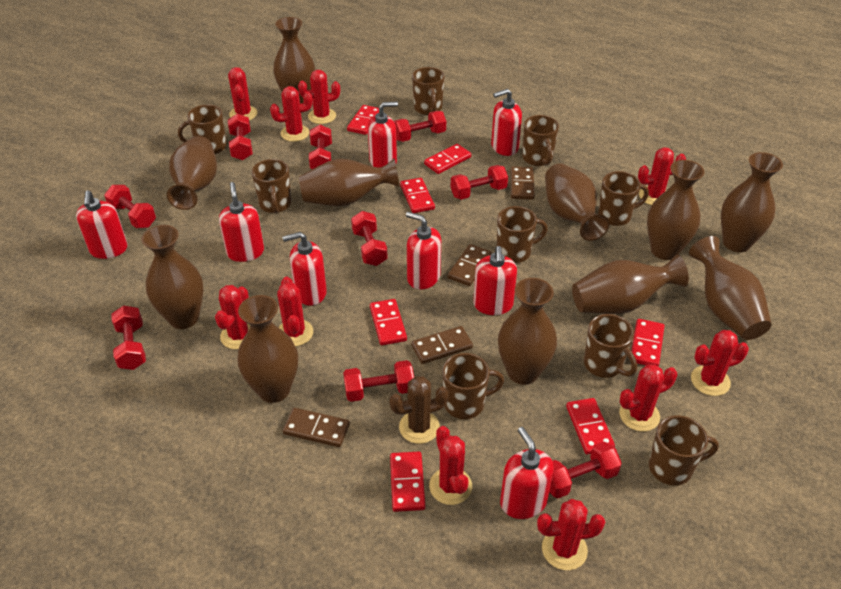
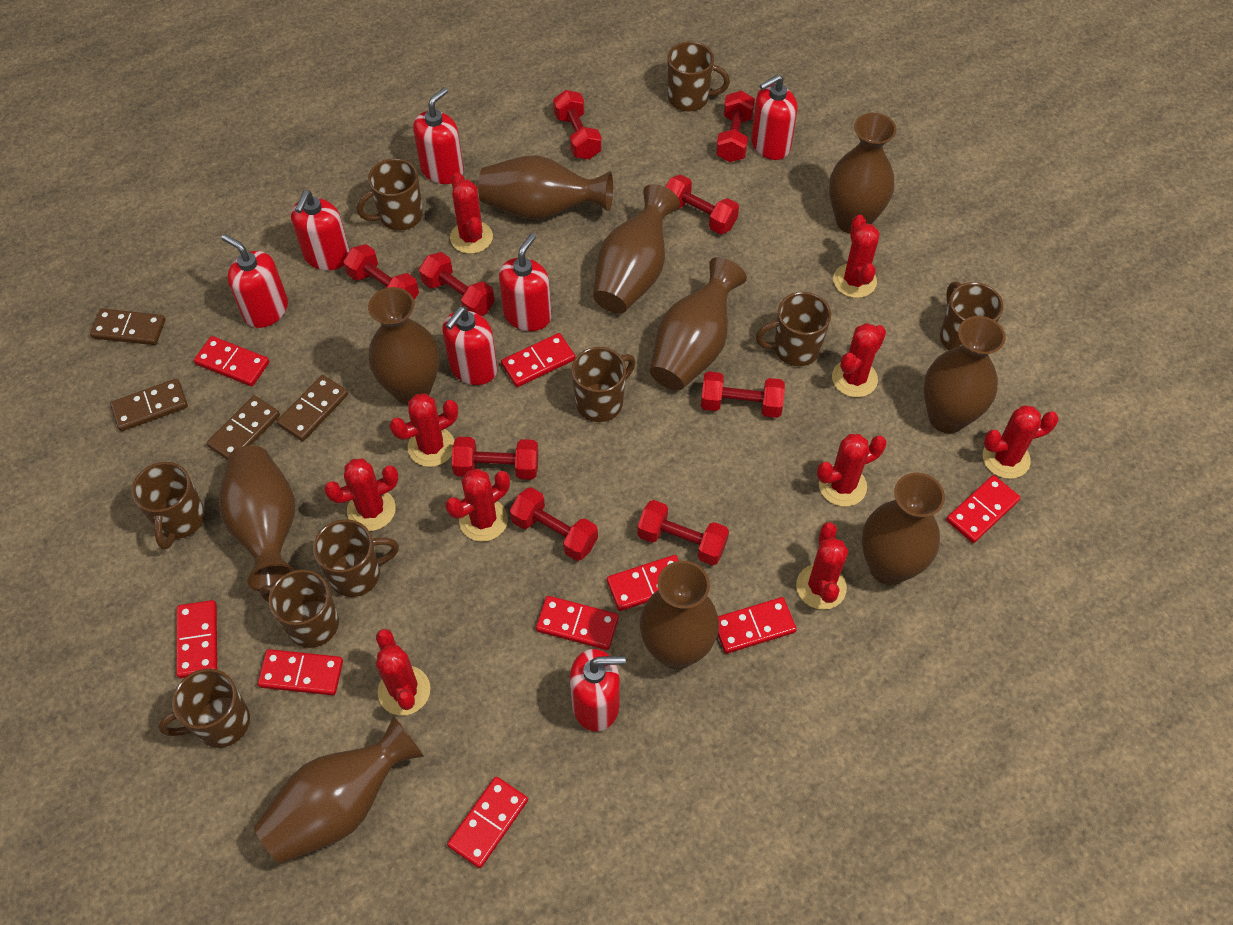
brown cactus: [389,376,449,444] = 1 -> none = 0
brown vase: [141,225,204,329] [167,136,217,210] [237,295,298,403] [273,17,315,104] [299,158,400,206] [498,278,557,385] [545,163,609,241] [572,255,689,314] [647,160,705,260] [689,236,772,340] [721,152,783,252] = 11 -> [219,445,295,591] [254,716,424,864] [368,287,439,405] [478,155,613,220] [593,184,680,313] [640,561,719,669] [650,257,747,390] [829,113,897,234] [862,473,945,585] [924,316,1005,433] = 10
red domino: [347,105,379,135] [370,299,407,345] [390,452,425,512] [400,178,435,213] [424,144,471,174] [566,398,615,455] [631,319,665,366] = 7 -> [176,600,217,678] [194,336,269,386] [258,649,343,695] [447,777,528,868] [501,333,575,387] [536,596,619,650] [607,555,679,611] [718,597,797,654] [946,475,1020,543] = 9
red soap dispenser: [76,191,127,259] [219,182,264,262] [282,232,327,306] [368,102,398,168] [406,212,441,290] [473,246,517,315] [491,89,522,156] [500,427,554,519] = 8 -> [221,234,288,328] [291,191,350,270] [413,87,464,184] [442,306,497,385] [499,234,551,331] [570,649,626,731] [751,74,797,160] = 7

